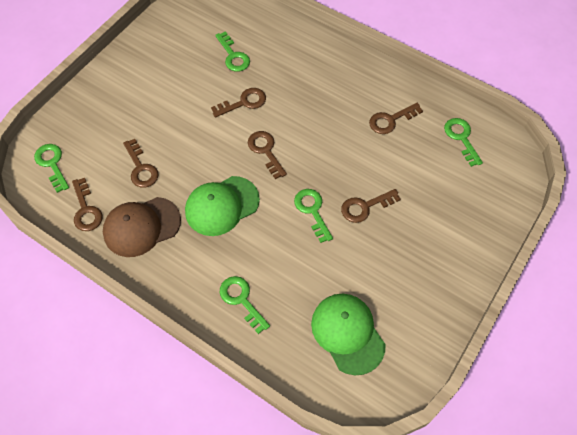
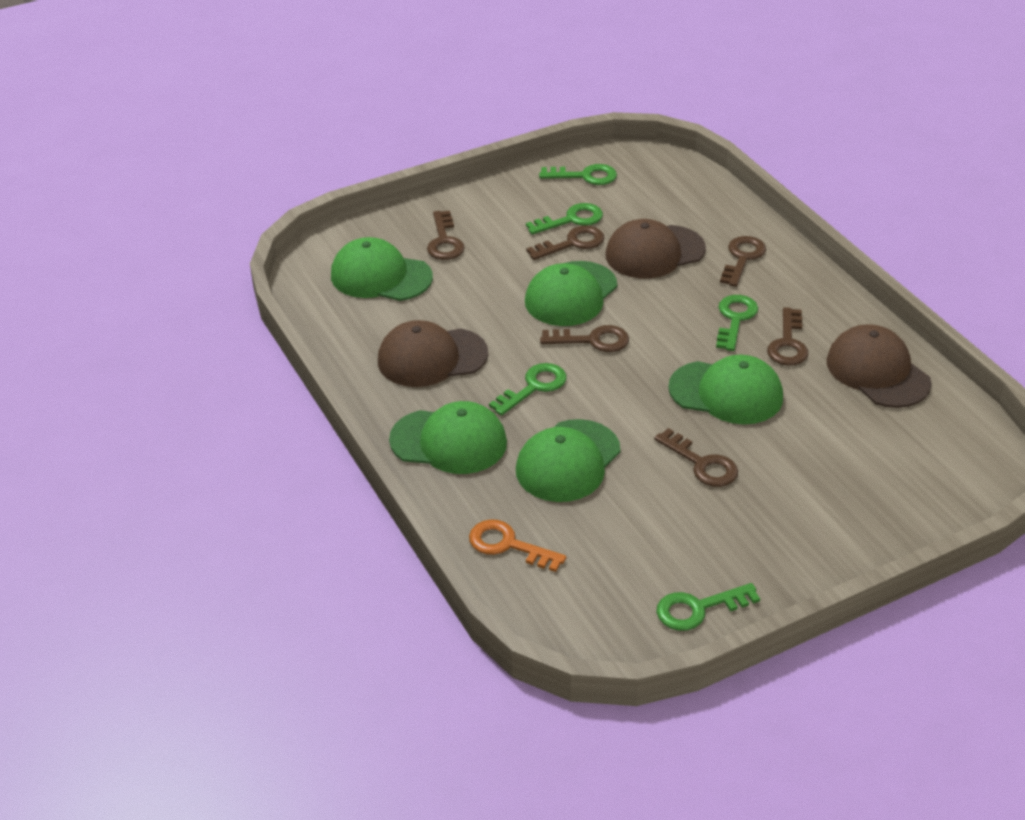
brown cap: [103,197,181,257] = 1 -> [378,320,488,387] [605,219,706,279] [827,324,931,408] = 3
green cap: [185,176,260,236] [311,294,386,375] = 2 -> [331,237,433,301] [389,401,507,474] [516,419,620,502] [525,261,617,326] [668,355,783,424] = 5
orange key: none = 0 -> [469,519,566,572] = 1

